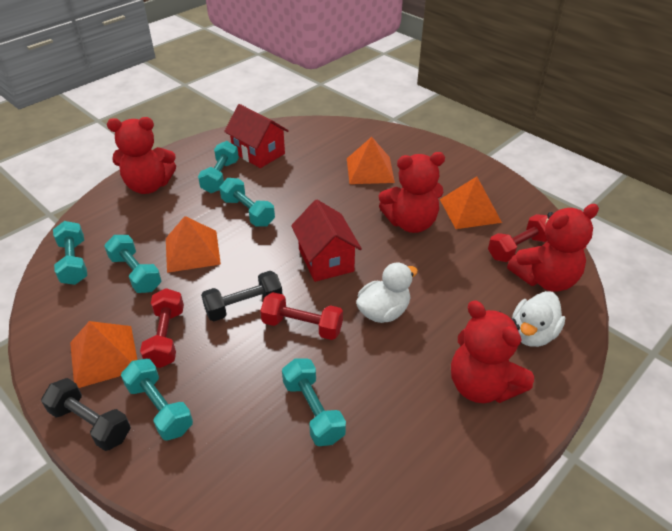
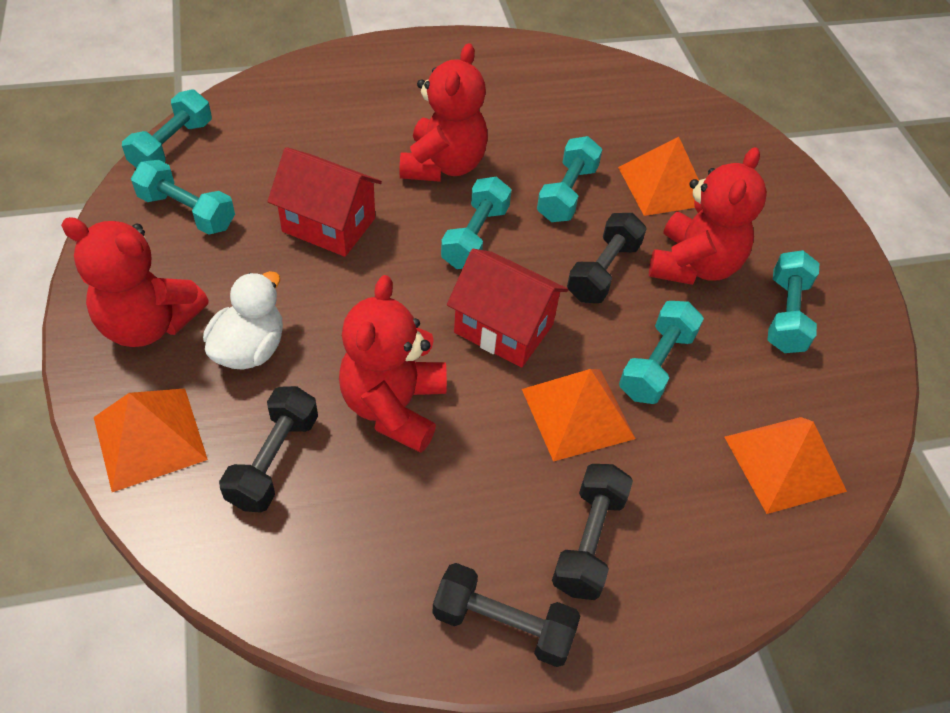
black dumbbell: [41,378,131,451] [201,271,282,321] = 2 -> [219,386,318,513] [432,563,581,667] [552,464,633,600] [567,213,647,303] = 4
red dumbbell: [140,288,184,368] [260,292,343,340] [488,214,548,262] = 3 -> none = 0
white duck: [356,262,418,323] [512,291,565,347] = 2 -> [203,271,283,370] = 1

